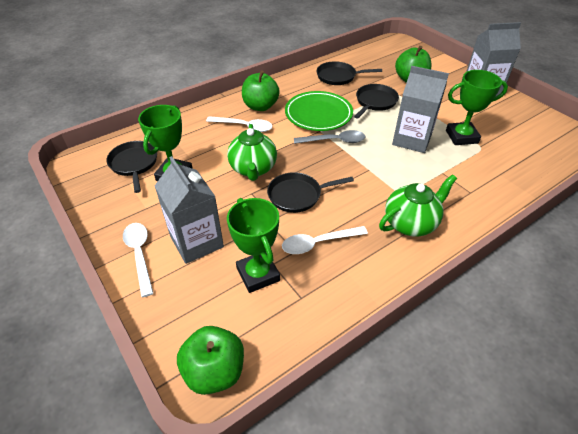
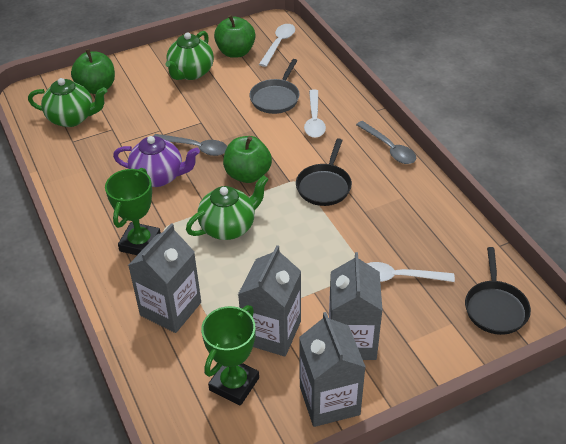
black pan: [106,141,157,193] [267,172,354,213] [317,61,382,85] [354,84,399,119] = 4 -> [296,138,352,206] [465,247,531,335] = 2
green plate: [285,91,353,131] = 1 -> none = 0
green teapot: [227,124,277,181] [379,174,457,237] = 2 -> [28,78,107,127] [165,31,214,80] [186,175,269,240] = 3
green trophy: [138,105,193,181] [227,198,280,293] [446,70,508,145] = 3 -> [105,168,161,255] [201,305,259,406] = 2
grey carton: [155,156,224,264] [392,66,449,153] [466,22,521,97] = 3 -> [128,223,201,333] [238,245,301,356] [299,312,365,427] [329,252,383,360] = 4
grey pan: none = 0 -> [249,59,300,114] = 1
grey spoon: [294,130,365,144] = 1 -> [154,134,227,156] [356,121,416,164] = 2
purple teapot: none = 0 -> [113,136,200,187] = 1

